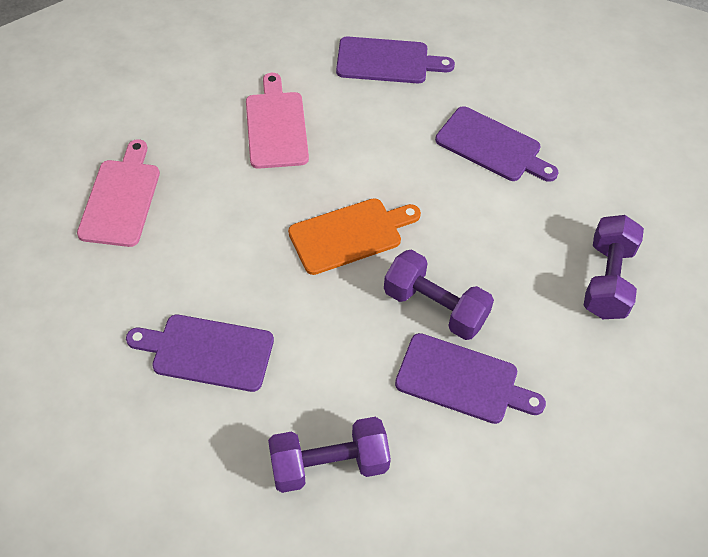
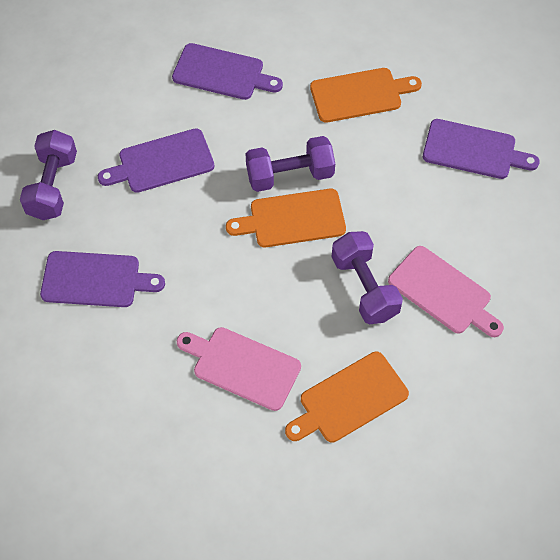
orange cutting board: [288,198,421,275] = 1 -> [226,189,346,247] [285,352,409,442] [310,68,422,123] = 3

